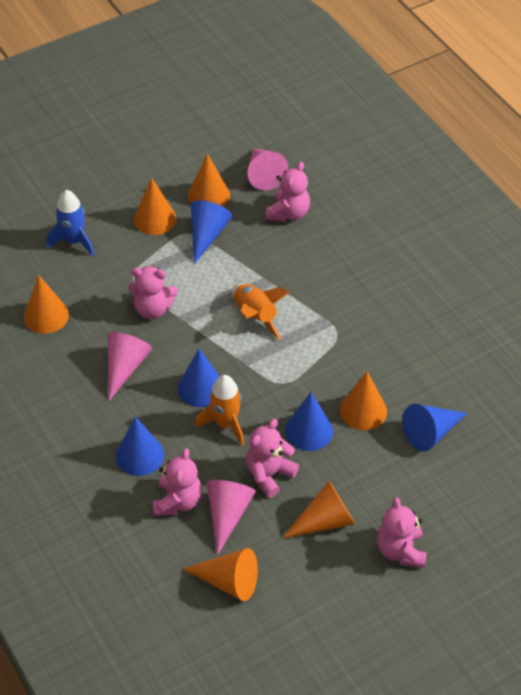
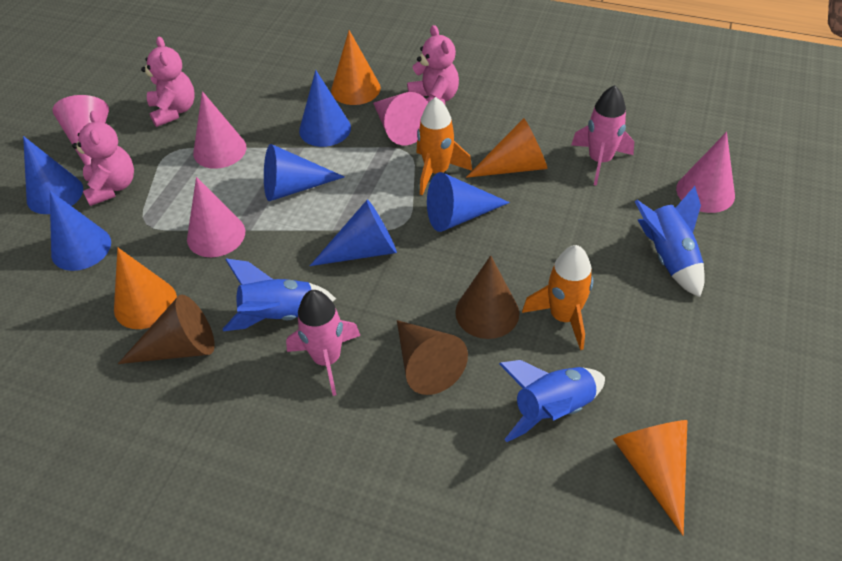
blue cone: [116,417,164,476] [178,349,220,407] [191,200,232,264] [285,392,333,451] [403,404,467,452] = 5 -> [23,136,83,214] [50,191,111,271] [264,144,344,201] [299,70,351,147] [310,200,397,266] [427,172,510,232] = 6
blue rocket: [46,190,94,256] = 1 -> [223,259,336,331] [499,360,605,442] [634,186,705,297] = 3
brown cone: none = 0 -> [118,295,215,364] [397,320,468,395] [455,255,519,339] = 3
orange cone: [24,276,69,334] [134,177,177,235] [183,548,258,601] [188,154,230,206] [282,481,355,539] [340,371,387,430] = 6 -> [114,248,177,329] [331,30,381,105] [466,118,548,178] [613,420,687,536] = 4
pink cone: [108,332,152,401] [207,480,256,555] [247,148,288,190] = 3 -> [53,95,109,165] [187,177,245,257] [193,91,246,169] [373,92,428,145] [676,132,735,213] = 5
pink rocket: none = 0 -> [286,290,361,396] [571,85,634,185] = 2
pink teddy bear: [128,266,178,319] [153,448,202,515] [246,419,299,498] [266,162,310,222] [377,497,427,568] = 5 -> [72,111,134,206] [141,36,195,127] [407,25,459,104] = 3

